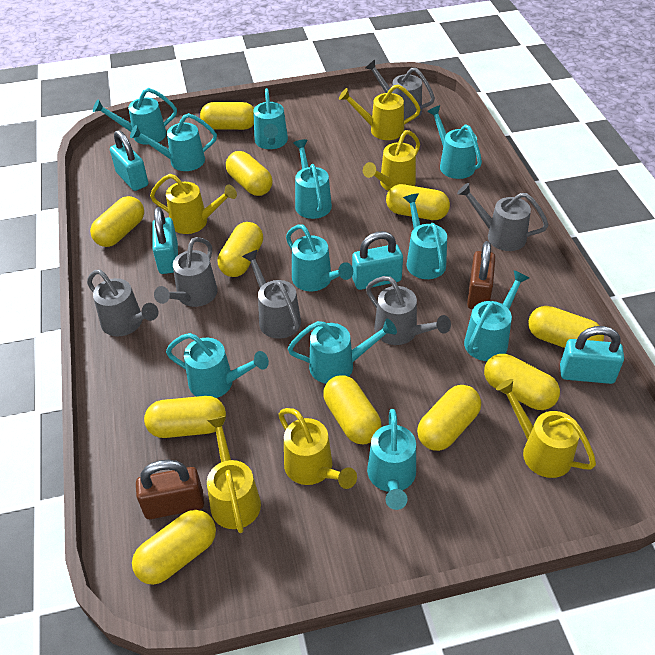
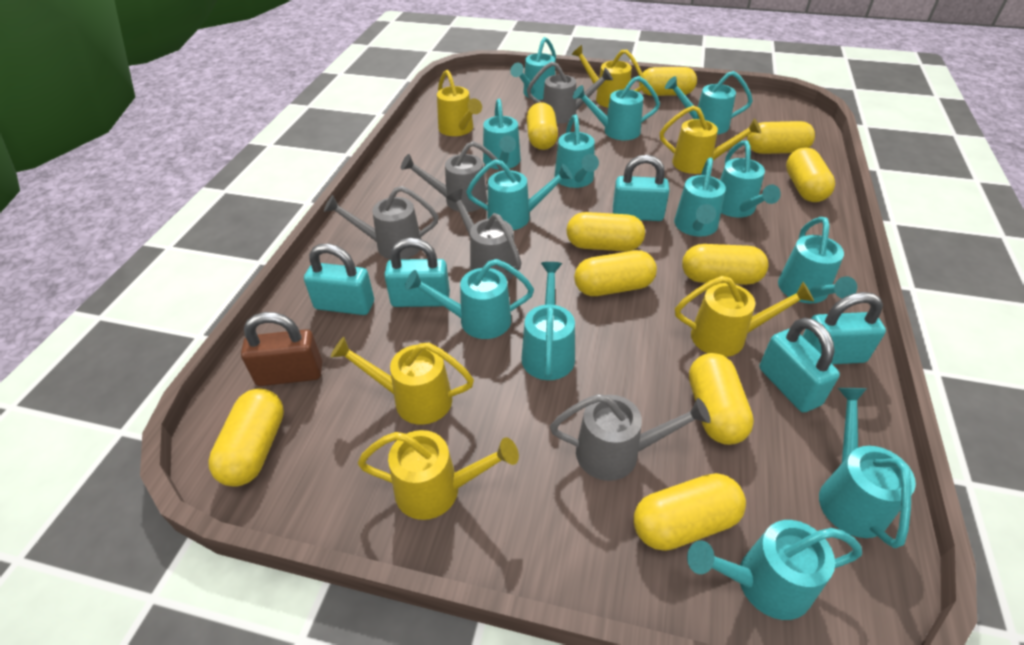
brown padlock: [136,459,204,519] [467,241,495,309] = 2 -> [241,312,322,386] = 1
grey watering can: [87,270,158,337] [154,237,218,307] [242,250,301,339] [365,59,435,120] [366,276,451,345] [457,183,548,251] = 6 -> [324,186,438,260] [401,141,504,212] [446,189,521,281] [527,62,613,124] [550,394,711,481] = 5
turquoise padlock: [110,130,148,191] [152,207,178,274] [352,231,403,290] [560,326,624,384] = 4 -> [304,243,374,315] [384,238,450,307] [613,155,669,221] [759,318,840,413] [803,292,886,364] = 5
turquoise watering can: [93,88,177,145] [130,113,217,171] [166,333,269,398] [253,88,288,149] [286,224,353,291] [288,318,397,384] [293,139,332,219] [367,409,416,510] [403,193,447,279] [427,105,482,179] [464,270,529,361] = 11 -> [405,259,534,339] [466,159,573,230] [483,99,521,170] [510,37,556,100] [521,262,575,380] [555,114,599,188] [573,76,660,140] [665,71,753,134] [674,158,726,237] [687,520,862,620] [720,140,781,217] [778,217,857,303] [819,388,916,548] = 13
yellow capsule: [90,196,144,247] [132,510,216,585] [144,396,226,438] [200,102,254,130] [218,222,263,277] [226,151,273,196] [323,375,382,444] [386,184,450,220] [417,385,481,451] [484,354,560,410] [528,306,604,348] = 11 -> [208,389,284,486] [527,102,558,150] [566,212,645,251] [574,250,657,296] [634,473,746,551] [639,67,697,96] [682,244,769,285] [689,353,754,445] [747,121,815,154] [786,147,835,202] = 10

